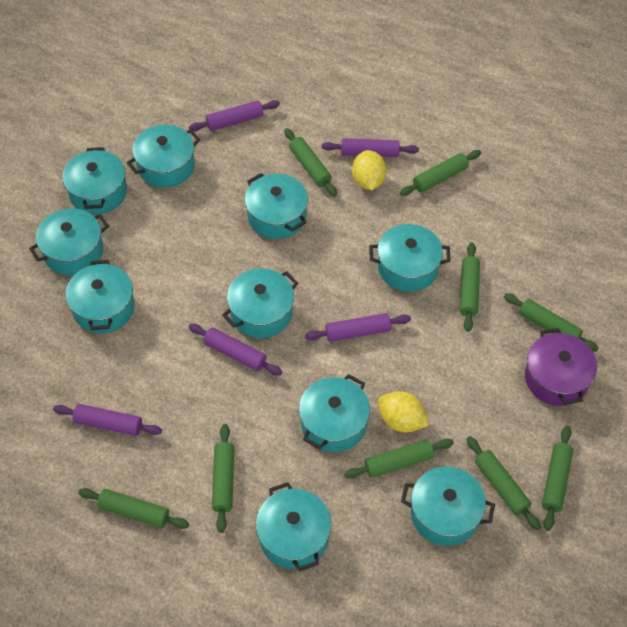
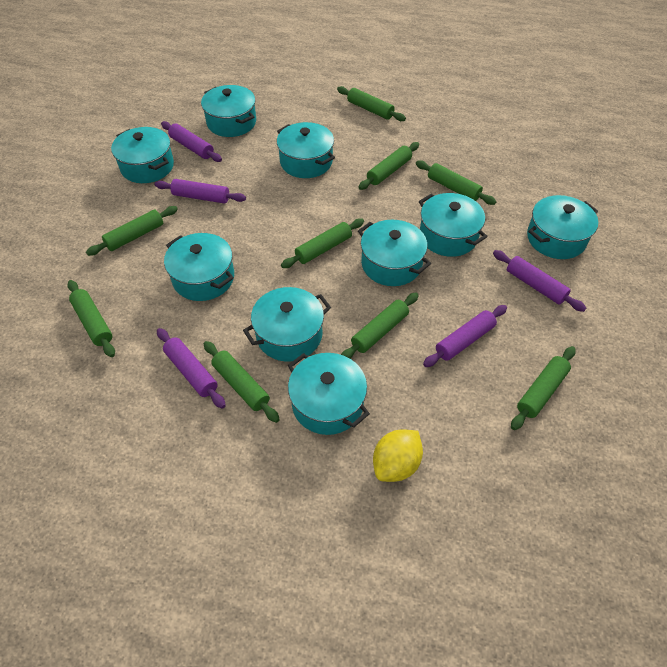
purple pot: [525,328,597,406] = 1 -> none = 0
turquoise pot: [29,208,109,275] [62,147,127,215] [66,260,135,333] [127,125,200,188] [222,269,298,338] [245,173,308,239] [256,482,331,571] [299,374,370,452] [370,224,451,292] [401,467,495,546] = 10 -> [111,127,174,183] [164,233,234,301] [201,85,256,137] [243,287,331,362] [277,122,335,178] [288,353,370,435] [358,220,431,286] [419,193,487,257] [527,195,598,259] = 9
yellow lemon: [352,150,387,190] [378,391,429,433] = 2 -> [373,429,423,482] = 1

